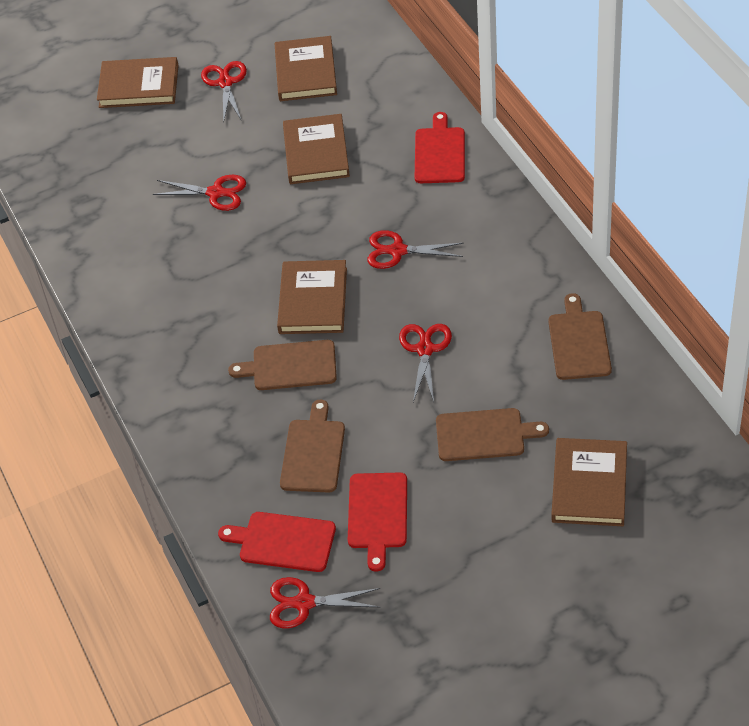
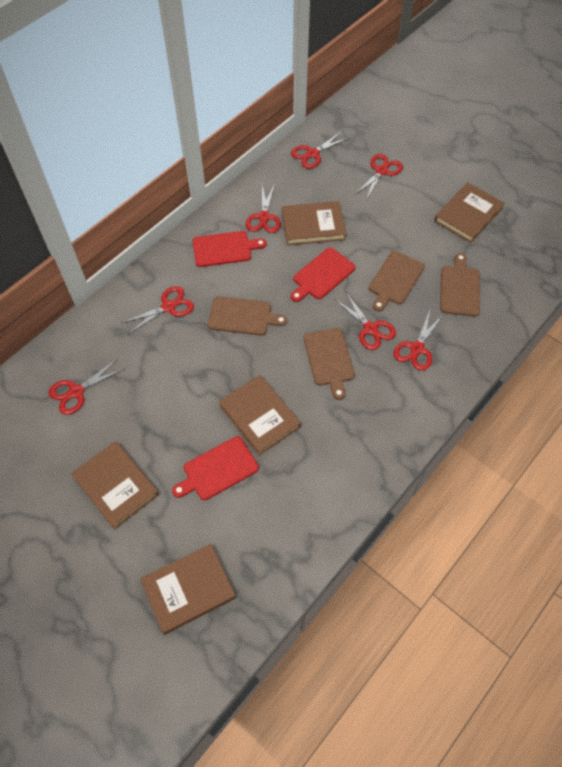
red scissors: [153,175,246,211] [201,61,247,123] [270,577,380,628] [367,230,464,269] [399,324,452,402] = 5 -> [49,359,124,415] [122,286,194,334] [246,184,281,233] [291,131,350,169] [334,291,396,350] [355,154,403,200] [394,310,444,371] = 7

